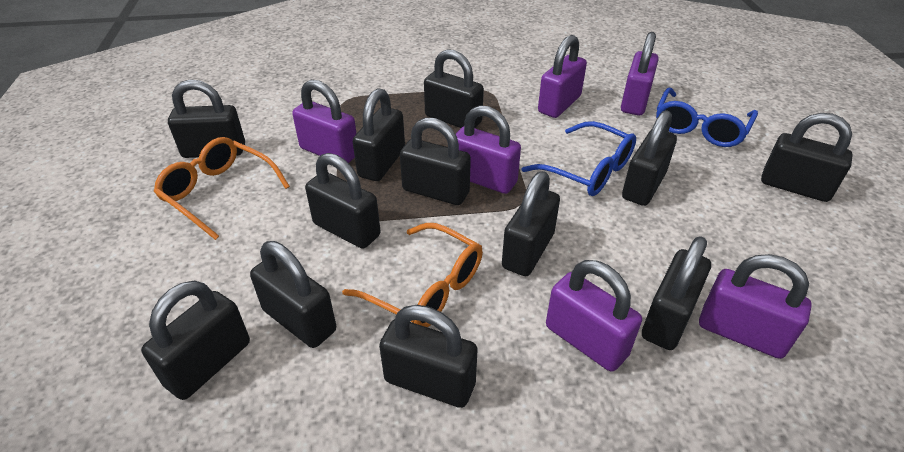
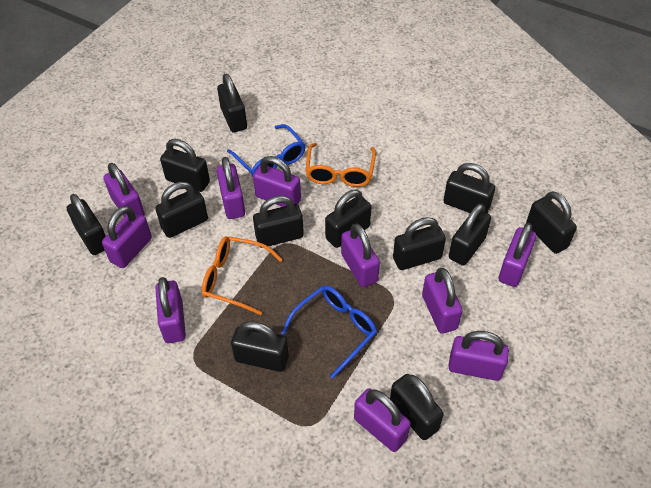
purple padlock: [292,80,357,163] [456,105,521,194] [538,35,587,118] [546,260,642,372] [621,32,659,115] [699,254,812,359] = 6 -> [102,206,152,268] [104,163,145,217] [155,277,186,343] [217,157,245,219] [253,156,301,207] [341,223,380,287] [354,388,411,452] [422,268,463,334] [448,331,509,381] [499,223,536,287] = 10

